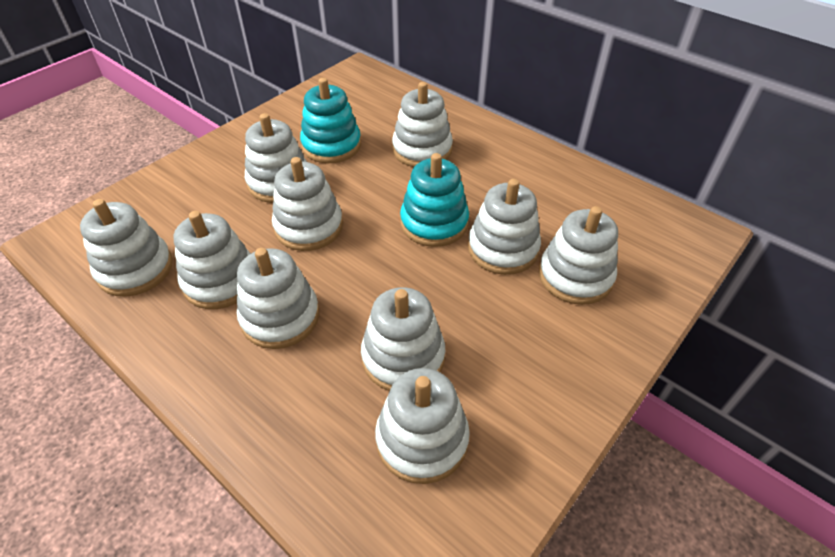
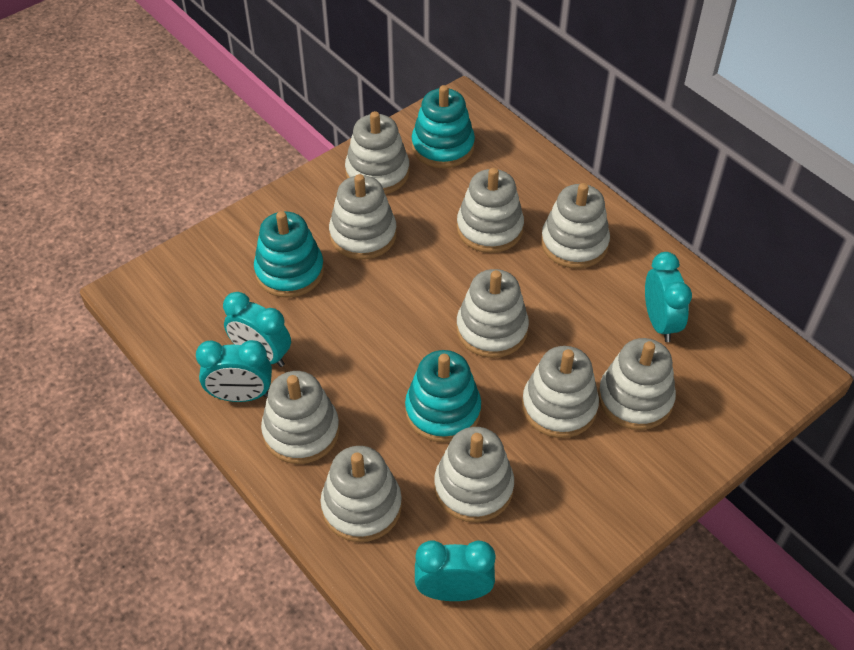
turquoise clock: none = 0 -> [196,340,272,402] [223,292,291,367] [415,540,495,601] [645,252,692,342] = 4
turquoise stacking toy: [300,78,361,163] [400,153,469,247] = 2 -> [254,211,324,298] [405,350,481,443] [412,85,475,168] = 3

